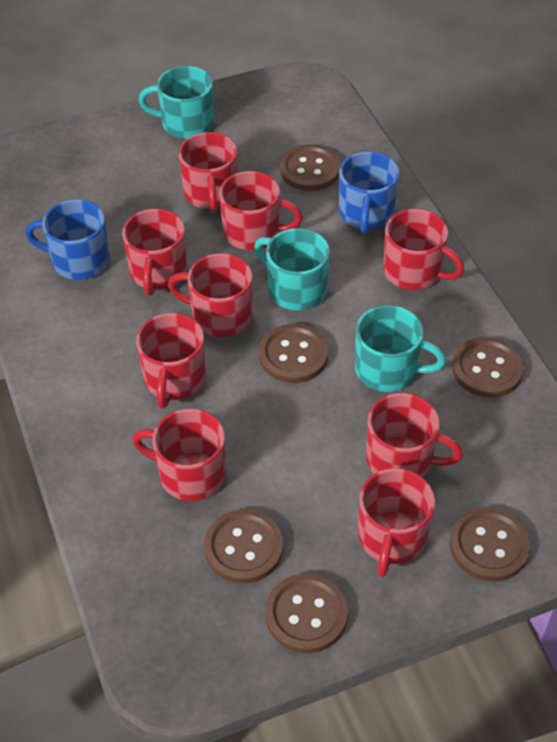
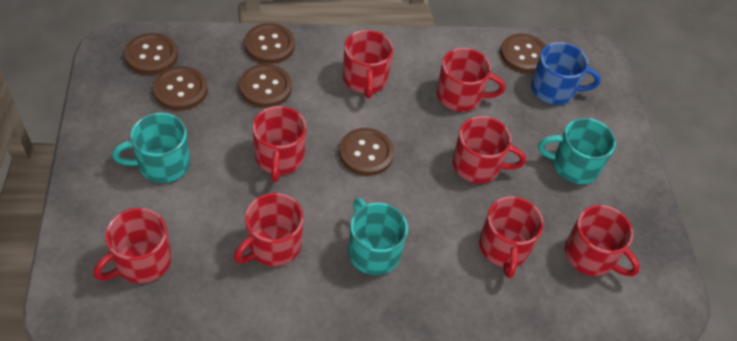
blue mug: [25,199,110,280] [339,152,399,234] = 2 -> [531,42,601,105] = 1
red mug: [122,209,187,295] [132,409,226,501] [136,313,206,408] [168,253,252,337] [178,132,238,213] [219,171,303,250] [358,468,435,577] [366,393,463,478] [383,209,464,290] = 9 -> [93,208,172,283] [234,193,304,266] [253,106,306,182] [343,30,393,98] [437,48,505,111] [453,116,526,183] [479,196,544,278] [565,205,640,276] = 8

